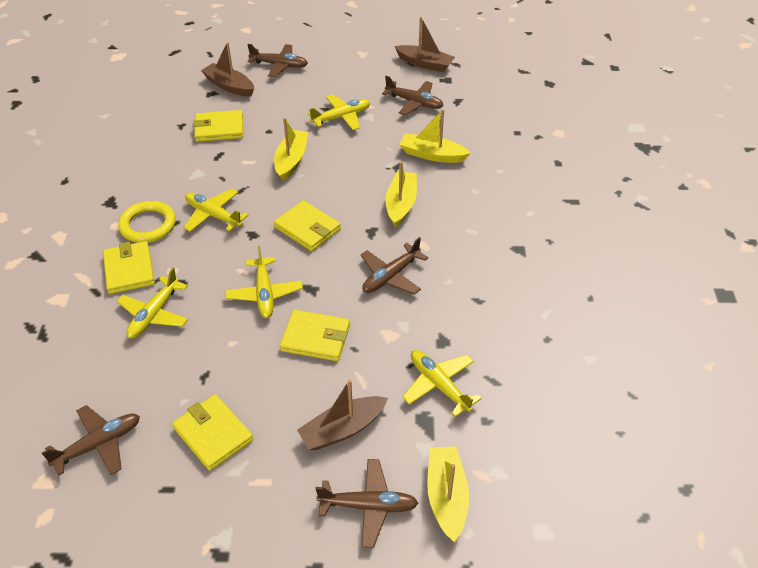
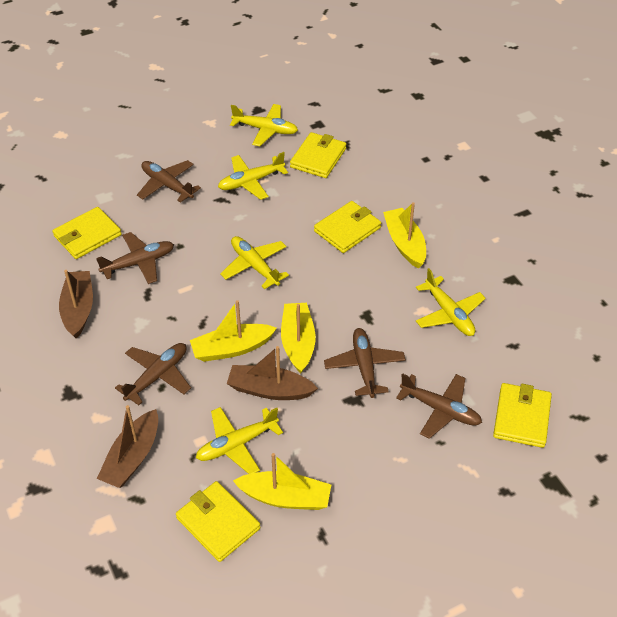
yellow ring: [118,201,176,243] = 1 -> none = 0

